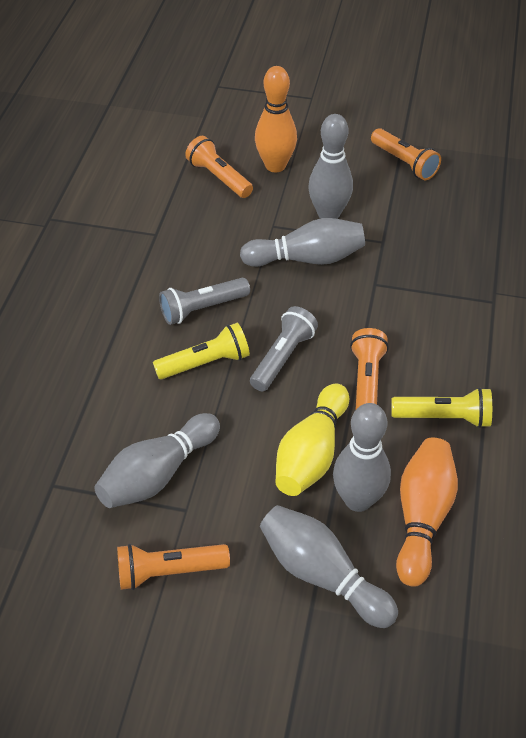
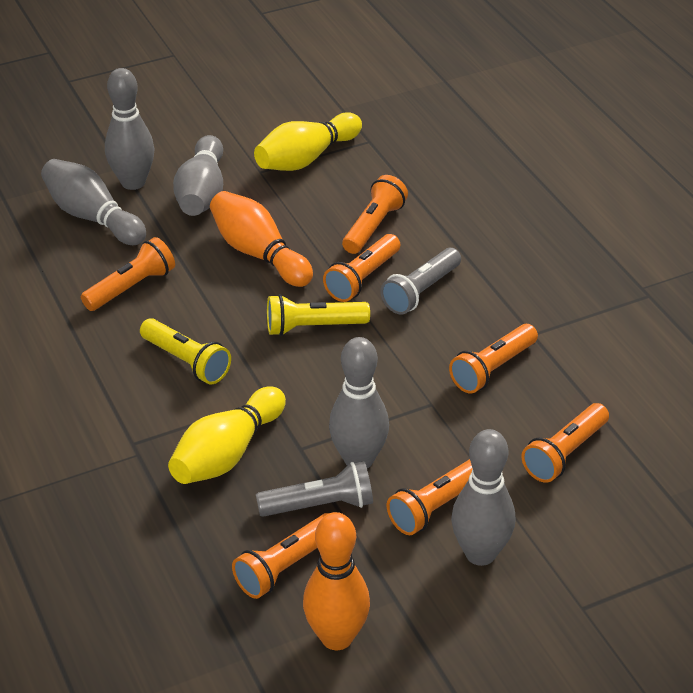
orange flashlight: [117,544,230,590] [185,136,253,198] [350,328,389,411] [371,128,441,180] = 4 -> [81,237,175,311] [232,513,329,599] [323,234,400,302] [342,175,408,254] [387,459,473,535] [449,324,538,393] [521,403,609,483] = 7
yellow bowling pin: [275,384,349,496] = 1 -> [168,387,286,484] [254,112,362,171] = 2

